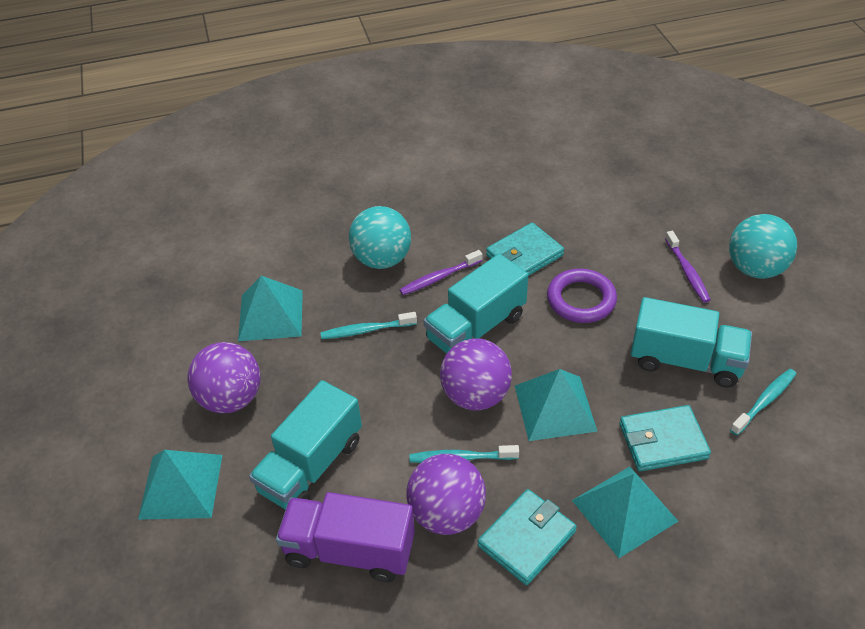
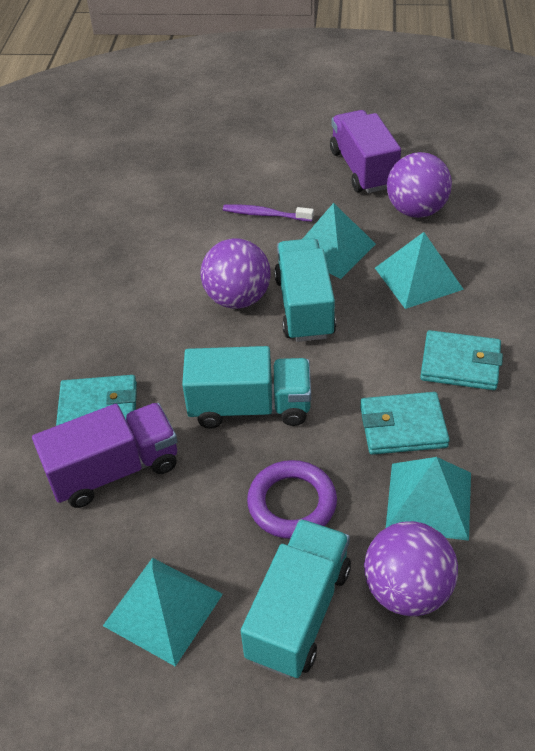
purple toothbrush: [400,250,483,295] [665,231,711,303] = 2 -> [223,204,314,222] = 1
purple truck: [276,492,415,582] = 1 -> [32,403,178,508] [330,110,401,193] = 2
turquoise ball: [349,206,411,269] [729,214,797,279] = 2 -> none = 0
turquoise toothbrush: [320,312,417,339] [409,445,519,463] [730,369,796,435] = 3 -> none = 0

